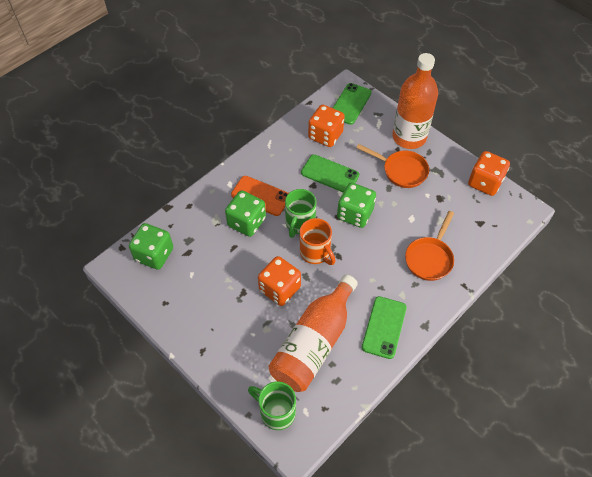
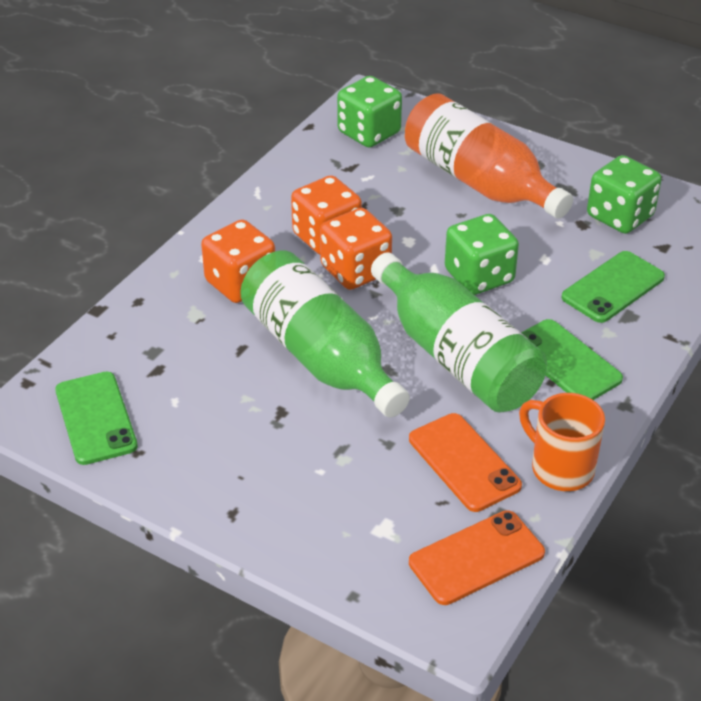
green bottle: none = 0 -> [240,251,410,417] [371,252,547,413] = 2
green mug: [248,381,296,430] [285,189,316,238] = 2 -> none = 0
orange bottle: [268,274,358,392] [392,53,438,149] = 2 -> [405,93,573,219] = 1
orange pan: [356,144,429,188] [405,211,454,281] = 2 -> none = 0
orange phone: [231,176,289,216] = 1 -> [409,413,522,512] [409,510,545,605] = 2

